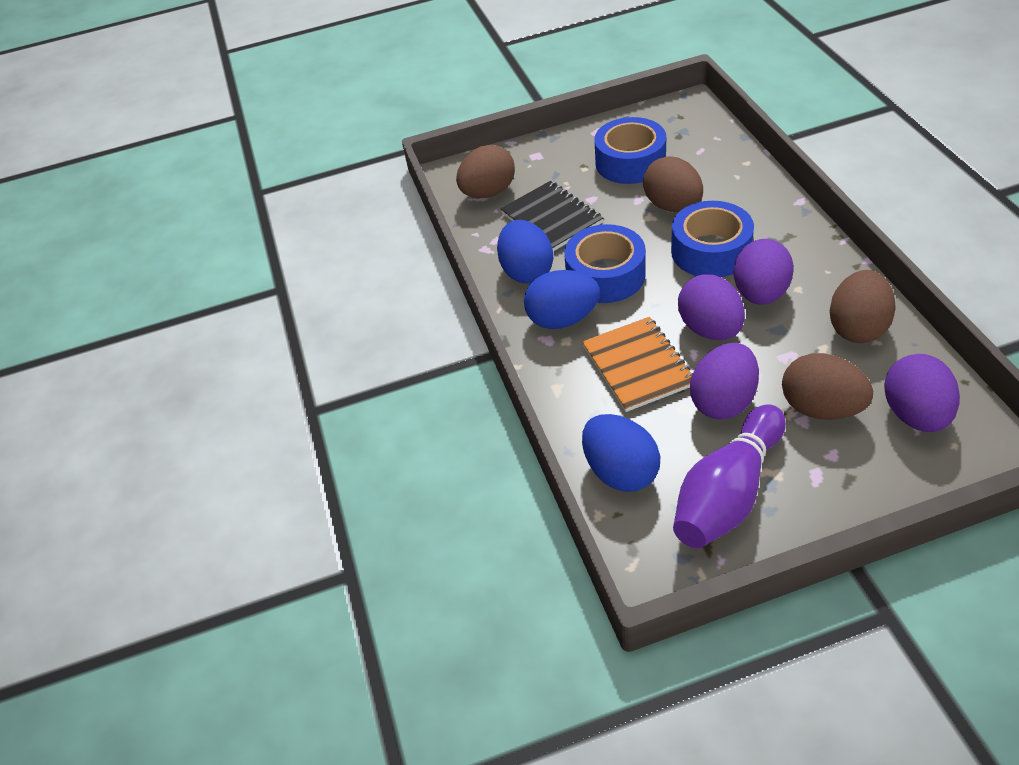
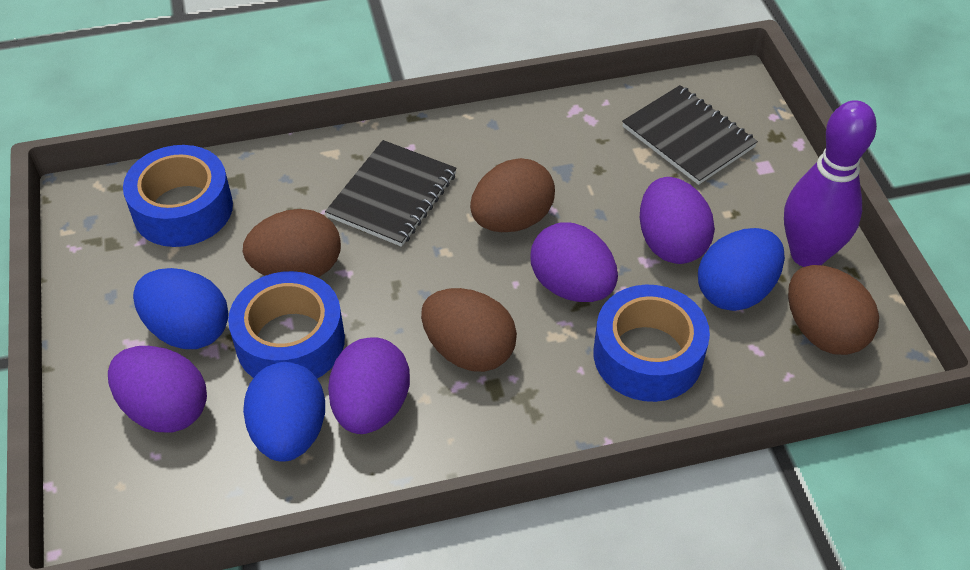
black notebook: [500,181,603,251] = 1 -> [325,140,457,247] [622,85,758,185] = 2
orange notebook: [582,317,693,412] = 1 -> none = 0

